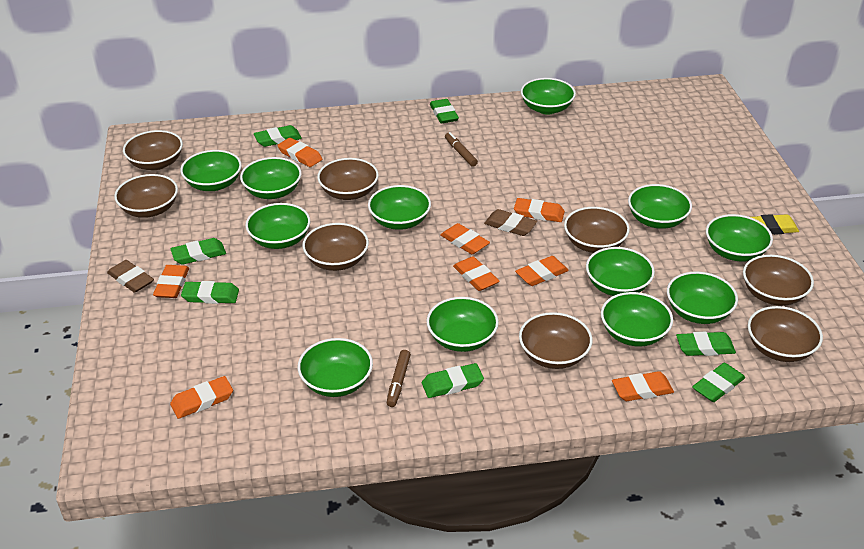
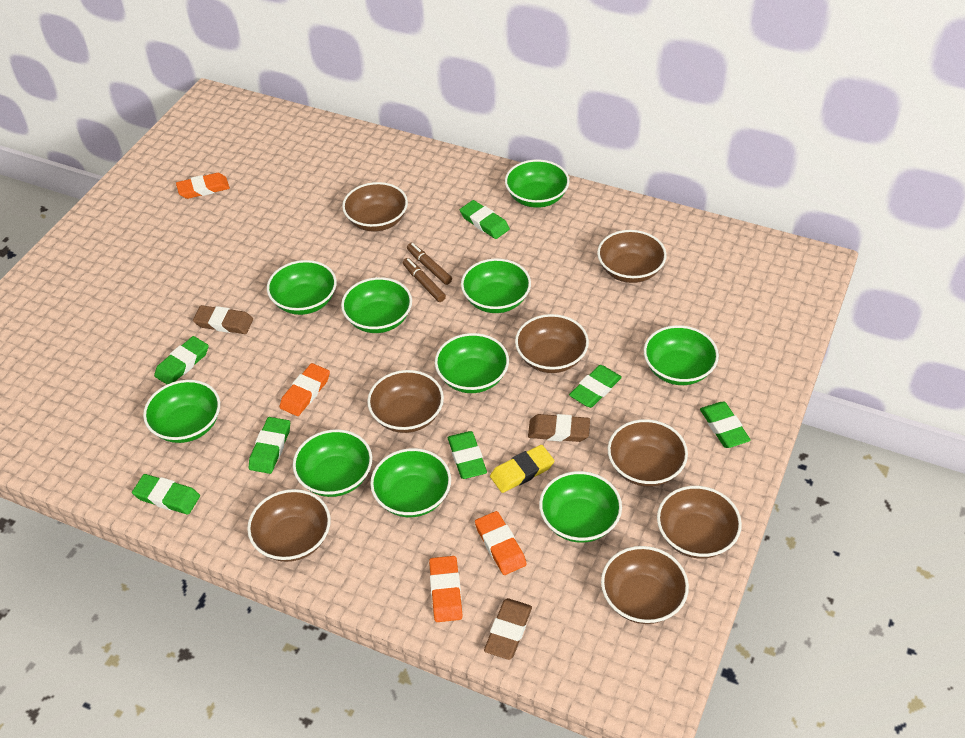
brown eraser: [107,260,154,293] [484,209,537,236] = 2 -> [193,305,253,334] [484,598,532,660] [528,414,590,442] = 3
green bowl: [180,150,242,191] [240,157,301,199] [246,203,310,249] [298,338,373,397] [368,185,431,230] [427,297,499,352] [521,78,576,114] [586,247,655,296] [601,292,673,347] [628,184,692,229] [667,272,738,324] [706,214,773,261] = 12 -> [143,380,220,443] [267,260,337,315] [293,429,372,497] [341,277,412,333] [370,448,451,517] [435,333,509,393] [461,258,531,313] [505,160,569,208] [539,471,622,543] [644,325,719,385] = 10
orange eraser: [153,265,189,298] [170,376,233,419] [277,138,322,167] [441,223,490,254] [453,256,499,291] [514,198,565,222] [515,256,569,286] [612,371,674,401] = 8 -> [176,173,230,199] [280,363,330,416] [429,556,463,622] [475,511,527,575] = 4

